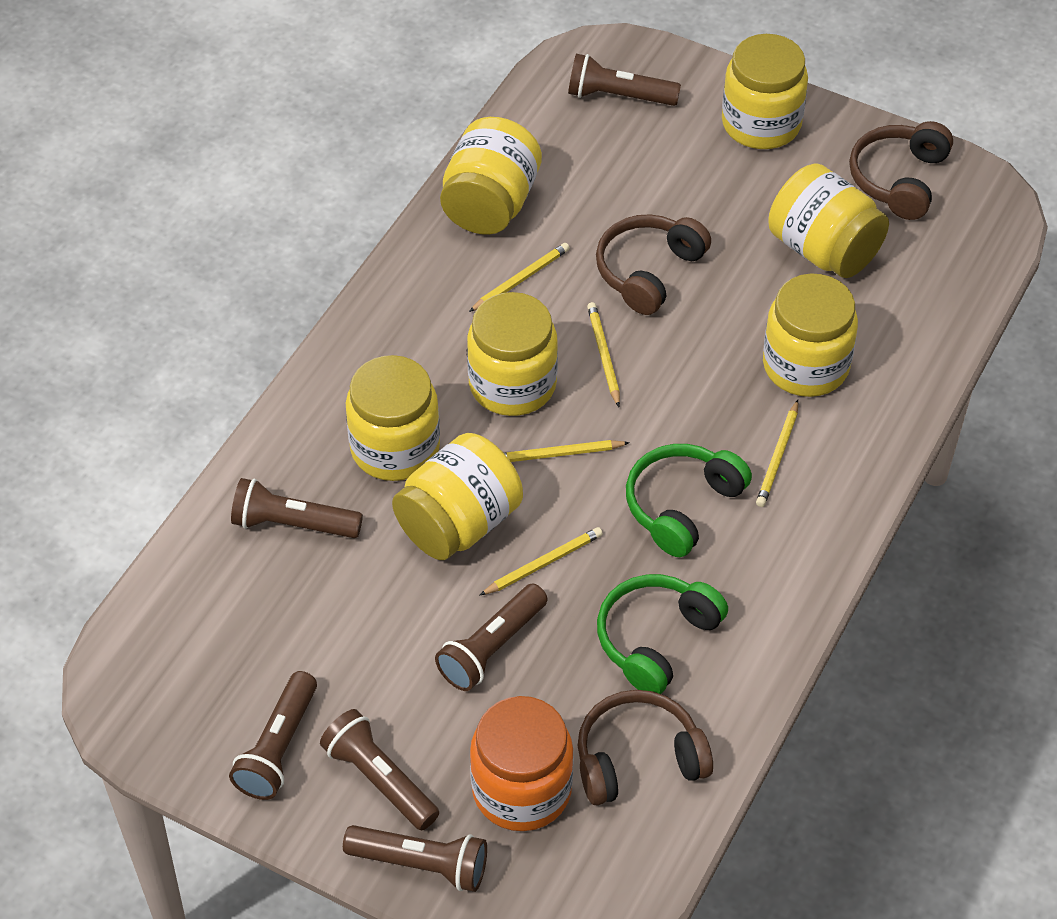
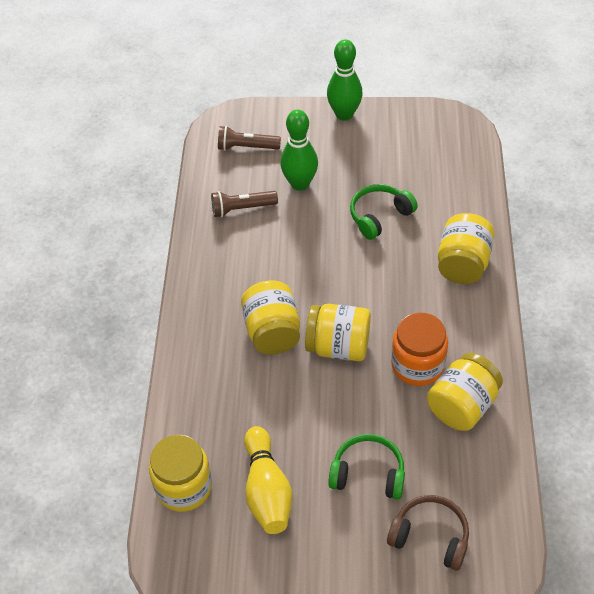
brown flashlight: [229,671,317,800] [231,478,363,538] [320,709,439,830] [343,825,487,892] [435,584,547,691] [568,54,681,106] = 6 -> [211,191,278,217] [218,126,281,151] = 2
brown headphones: [578,690,713,805] [596,214,711,315] [849,121,953,220] = 3 -> [387,495,469,571] = 1
green bowling pin: none = 0 -> [280,110,318,191] [327,39,363,121] = 2
yellow bowling pin: none = 0 -> [244,426,292,534] = 1
yellow jar: [346,355,440,481] [392,433,523,560] [440,117,542,235] [467,292,558,416] [722,34,808,149] [763,273,858,397] [768,163,889,278] = 7 -> [149,435,212,512] [241,280,300,355] [305,304,371,361] [427,353,503,431] [438,213,495,284] = 5
yellow pencil: [469,243,570,312] [479,527,603,596] [504,440,630,462] [587,302,620,407] [756,400,798,507] = 5 -> none = 0

